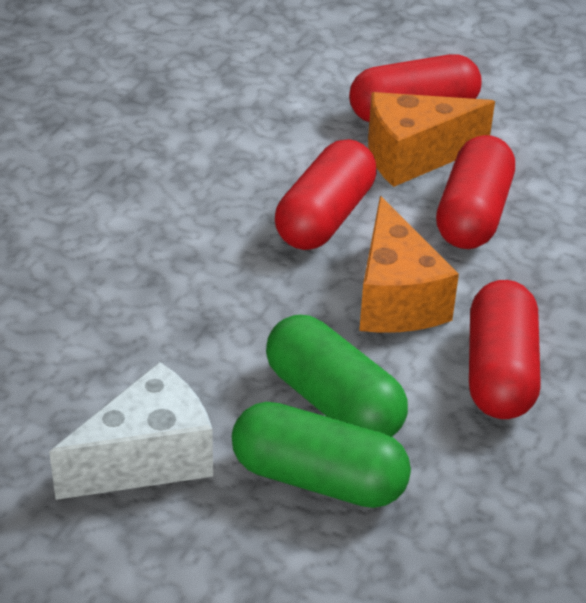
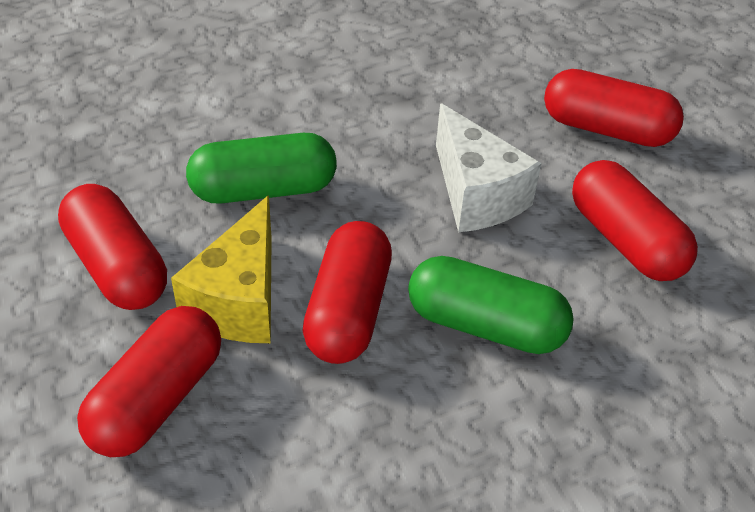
orange cheese: [359,196,459,333] [368,92,495,187] = 2 -> none = 0
red capsule: [275,139,377,250] [349,54,482,122] [436,135,515,249] [469,280,541,419] = 4 -> [58,184,167,310] [77,306,221,457] [302,221,392,364] [544,69,684,147] [572,160,698,281] = 5
yellow cheese: none = 0 -> [171,195,272,343] = 1

